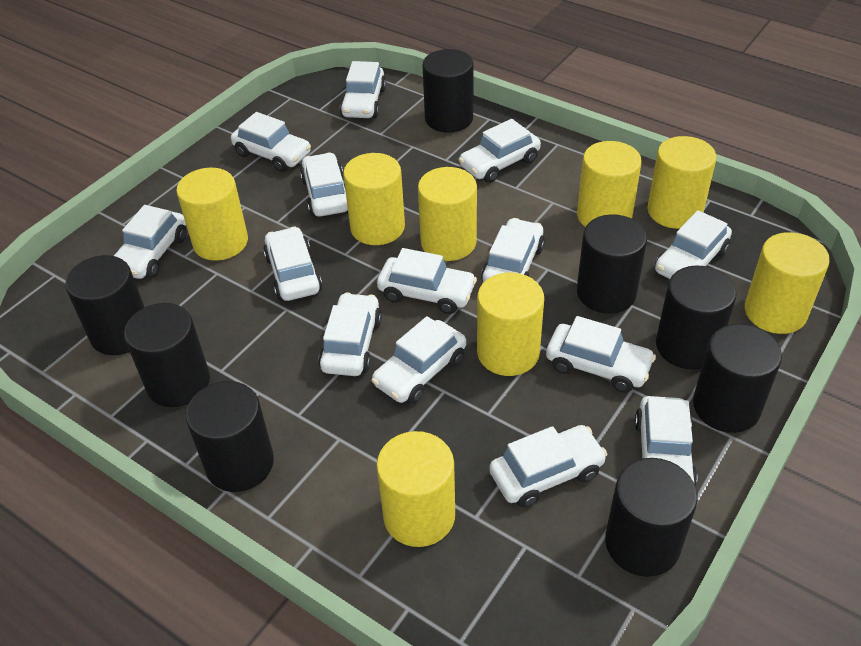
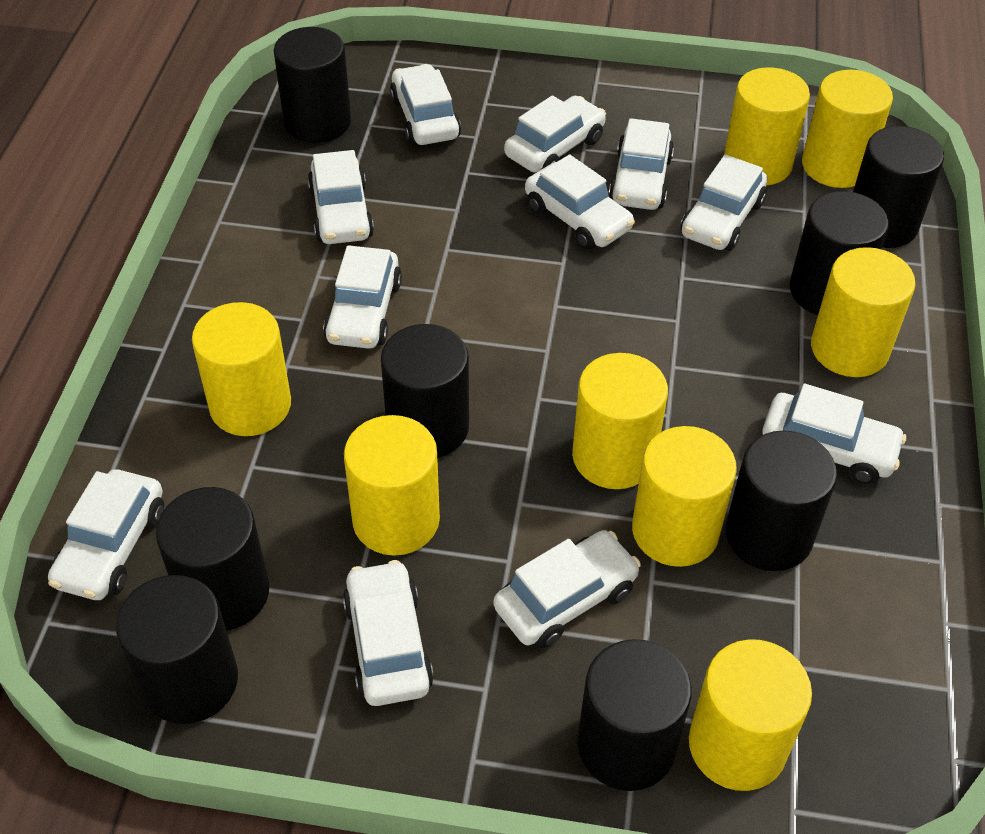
white car: [114,205,187,279] [231,112,311,172] [263,226,322,301] [300,152,348,217] [319,292,382,376] [340,61,387,118] [371,316,466,404] [377,248,477,314] [458,119,541,183] [481,218,545,283] [489,425,607,507] [546,316,656,393] [635,396,697,487] [655,210,732,279] = 14 -> [48,469,164,600] [308,150,374,244] [323,245,402,349] [343,560,434,706] [390,64,461,145] [494,530,641,648] [504,95,606,173] [525,154,635,250] [609,118,674,210] [681,154,767,251] [762,384,906,484] = 11

